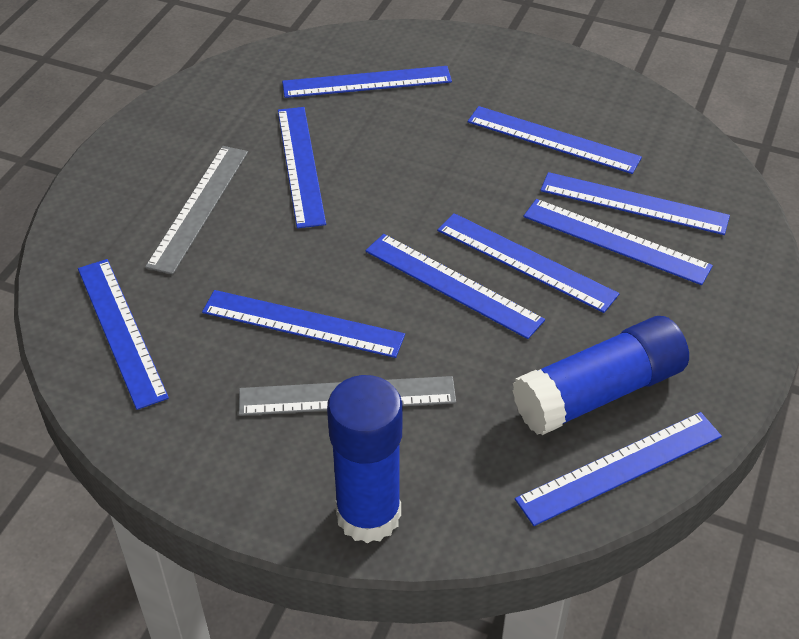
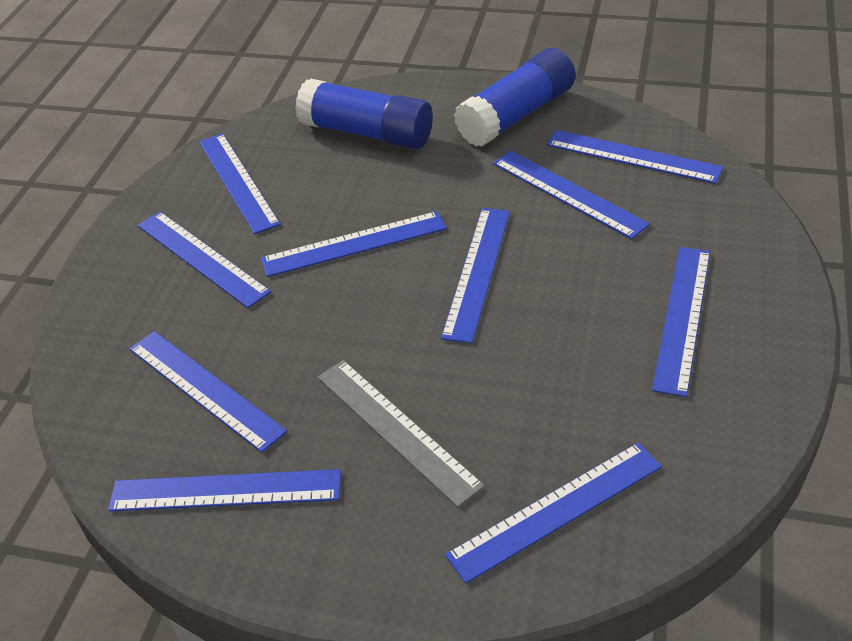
grey ruler: [145,146,248,275] [239,376,456,416] = 2 -> [318,360,485,507] = 1

